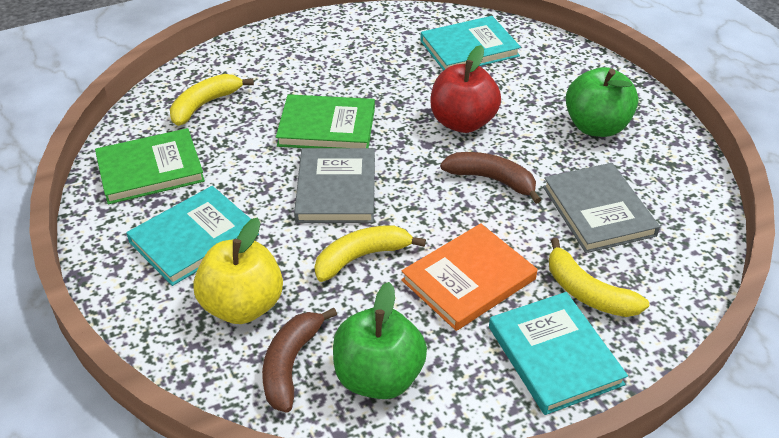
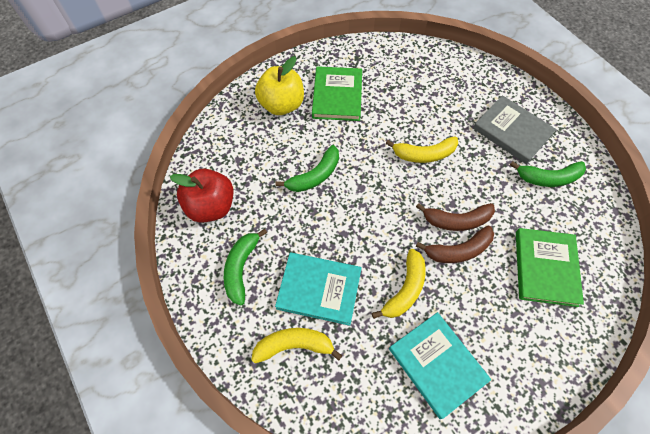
green apple: [333,282,427,399] [566,67,639,137] = 2 -> none = 0
green banana: none = 0 -> [224,229,267,306] [276,145,339,192] [510,161,586,187] = 3
grey book: [294,148,375,223] [543,163,660,253] = 2 -> [473,95,556,164] = 1
orange book: [401,223,537,331] = 1 -> none = 0
turquoise book: [126,186,259,286] [420,16,521,71] [489,292,628,415] = 3 -> [275,252,362,326] [389,312,491,419] = 2

